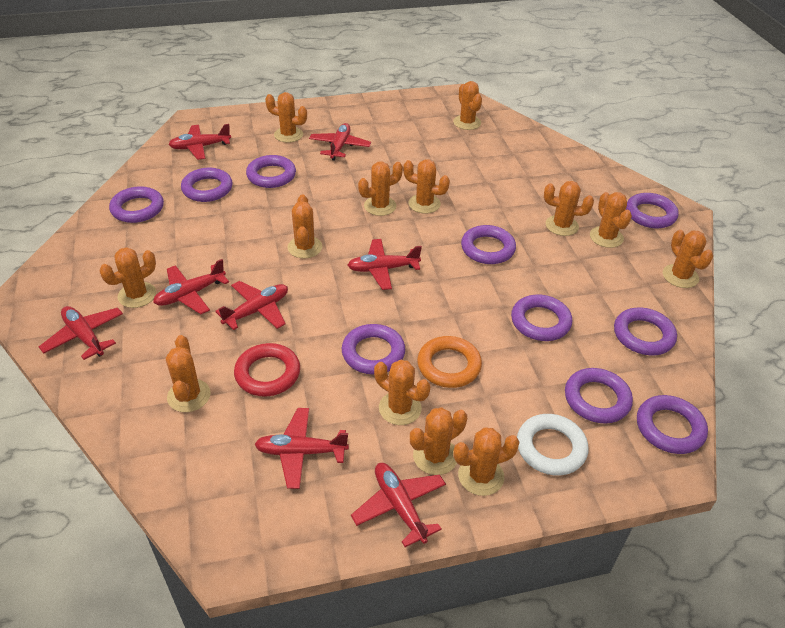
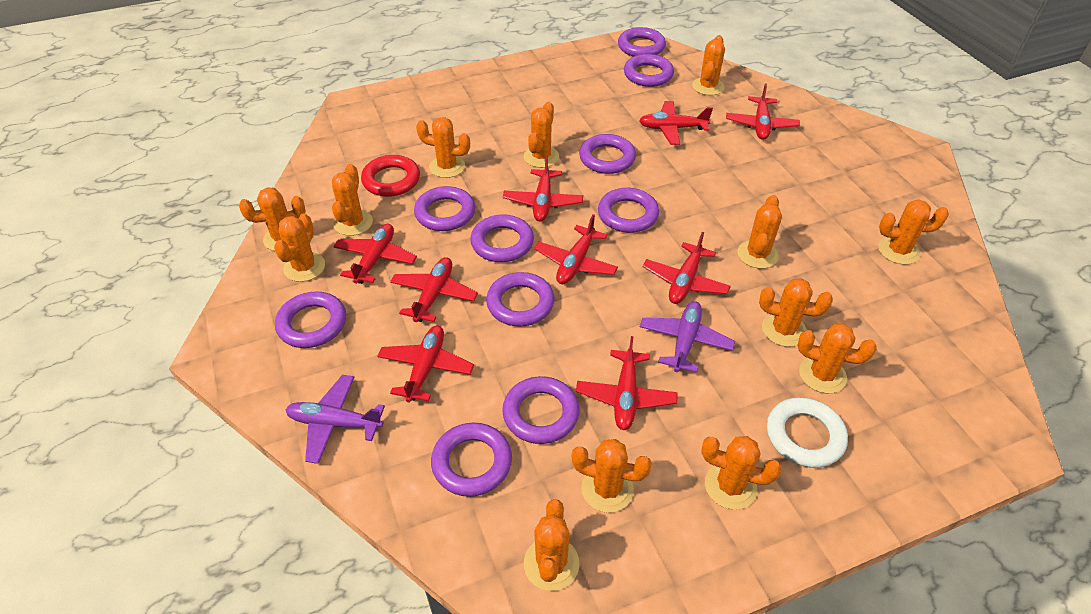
orange ring: [417,336,482,388] = 1 -> none = 0
purple plane: none = 0 -> [285,375,385,464] [640,301,735,373] = 2
red plane: [39,306,123,360] [153,259,229,314] [168,124,231,160] [215,281,288,330] [255,408,349,489] [309,123,371,161] [347,239,422,290] [351,463,446,547] = 8 -> [333,224,417,284] [377,326,474,402] [390,257,478,322] [503,155,583,222] [534,214,618,284] [576,336,678,430] [639,101,713,145] [643,232,731,304] [726,84,800,140] = 9

